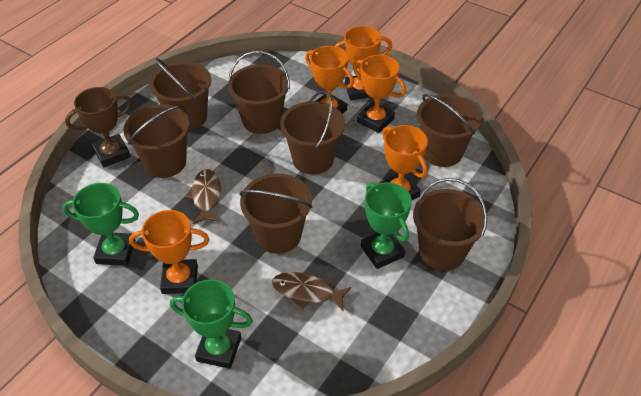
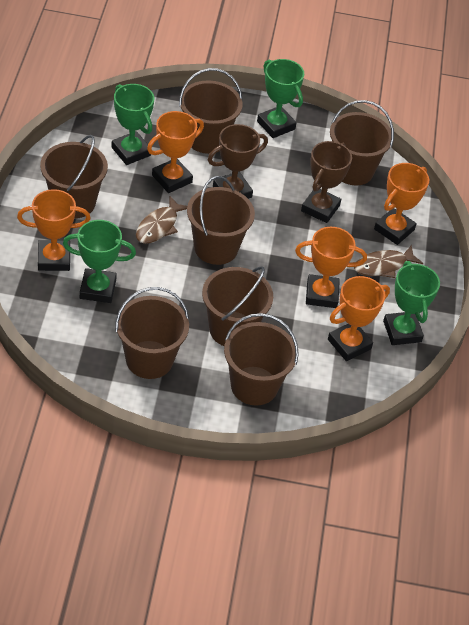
brown trophy: [65,87,132,168] = 1 -> [208,124,268,199] [301,141,352,223] = 2
green trophy: [62,183,139,266] [170,279,253,369] [361,182,412,269] = 3 -> [63,220,136,303] [111,84,154,165] [257,59,304,138] [383,261,440,345] = 4

